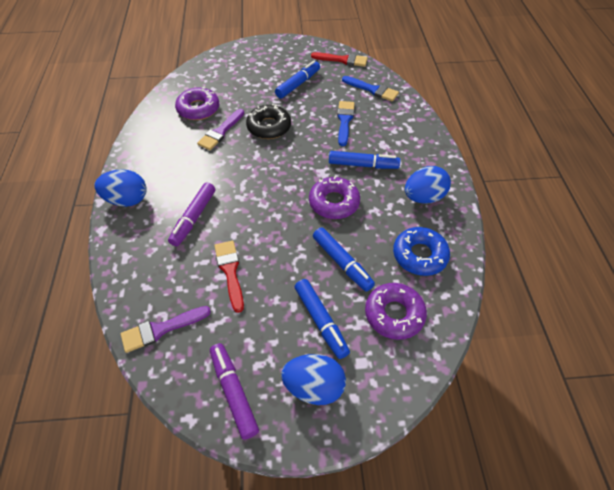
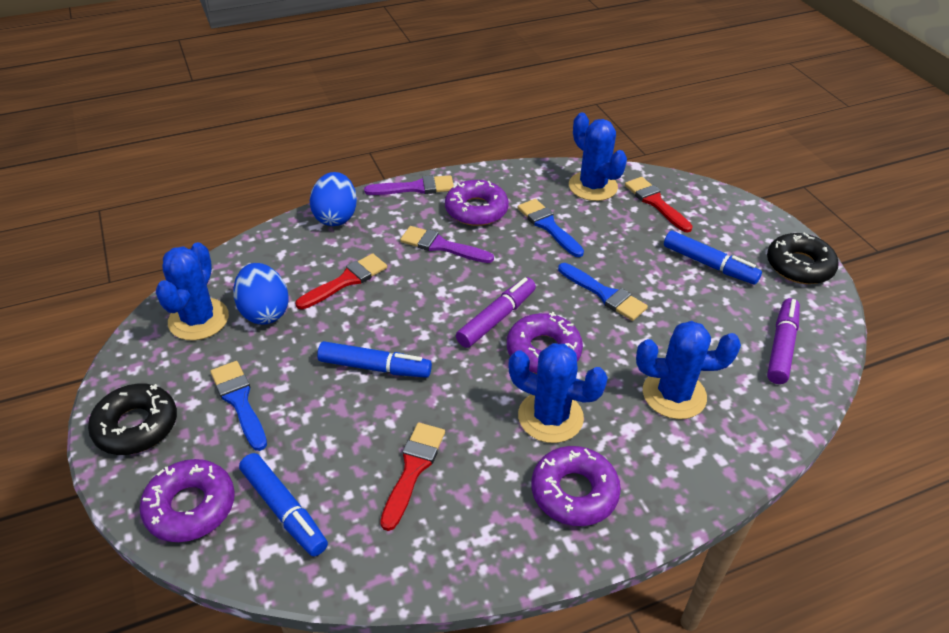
black donut: [246,104,291,139] = 1 -> [88,384,177,455] [767,233,839,284] = 2
blue brush: [337,101,355,146] [342,76,399,101] = 2 -> [210,361,267,451] [518,199,584,257] [558,263,648,321] = 3
blue cactus: none = 0 -> [156,242,229,340] [508,343,608,443] [569,113,627,201] [636,321,741,419] = 4
blue donut: [393,227,450,276] = 1 -> none = 0
blue egg: [94,169,147,207] [281,354,346,405] [405,166,451,204] = 3 -> [233,263,289,324] [310,172,357,226] = 2
blue marker: [275,61,320,99] [294,279,350,359] [313,227,375,292] [329,151,400,169] = 4 -> [239,453,328,557] [317,341,432,378] [664,231,762,284] = 3
purple donut: [175,87,219,120] [309,176,360,219] [365,283,427,340] = 3 -> [139,459,235,542] [445,180,509,226] [507,312,583,373] [531,446,621,526] = 4
red brush: [214,241,244,313] [311,52,368,67] = 2 -> [295,253,387,310] [380,422,445,531] [625,177,693,232] = 3

